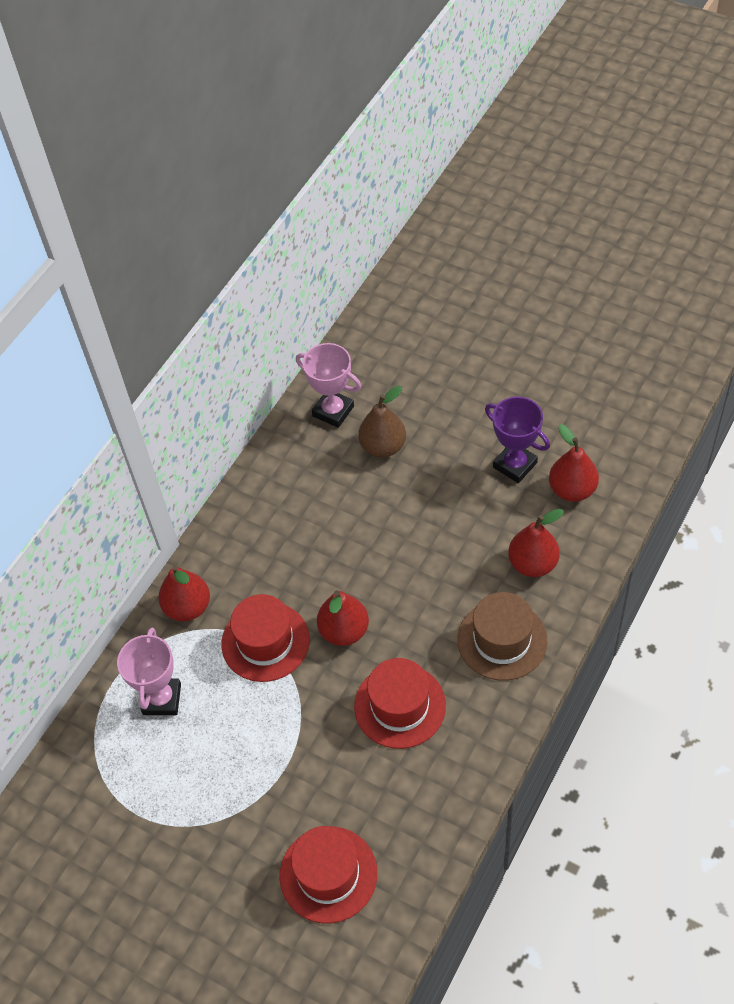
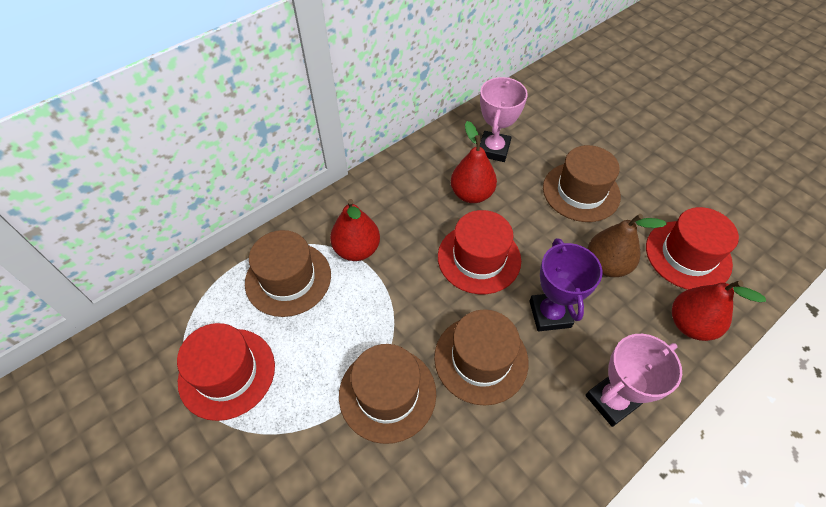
brown hat: [457,592,547,681] = 1 -> [245,230,331,317] [339,344,436,444] [434,309,529,406] [543,145,621,222] = 4
red pear: [158,565,210,621] [317,590,369,646] [508,509,564,577] [549,424,599,502] = 4 -> [330,199,380,261] [451,121,497,203] [672,280,766,341] = 3

